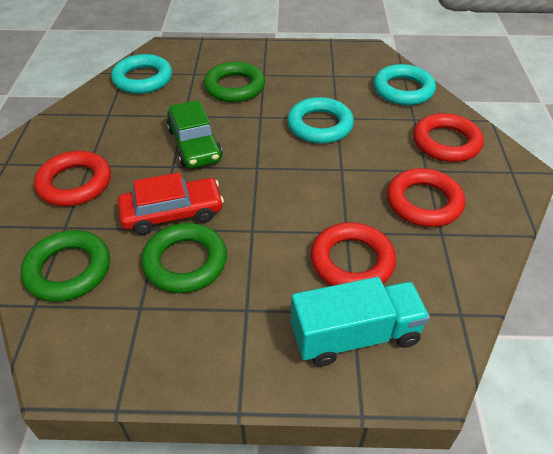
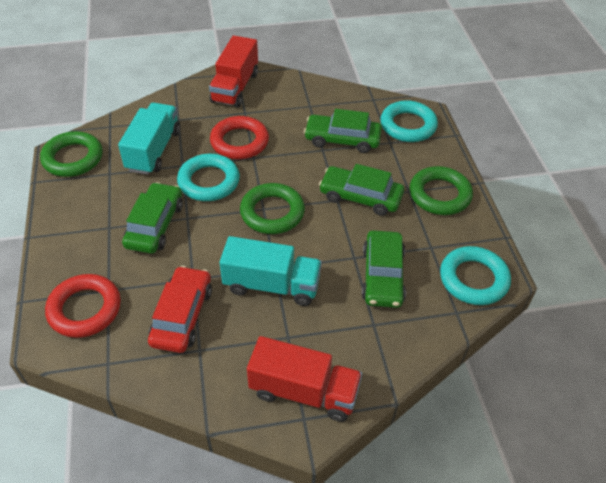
green car: [167,100,223,168] = 1 -> [122,182,183,254] [304,109,382,153] [319,164,404,216] [362,230,406,308] = 4
red ring: [34,151,111,206] [311,222,396,286] [387,168,465,227] [413,113,484,162] = 4 -> [45,274,121,338] [210,116,269,159] = 2
red truck: none = 0 -> [209,35,258,108] [247,336,362,422] = 2
turquoise truck: [291,277,430,367] = 1 -> [118,102,181,175] [220,236,322,306] = 2

